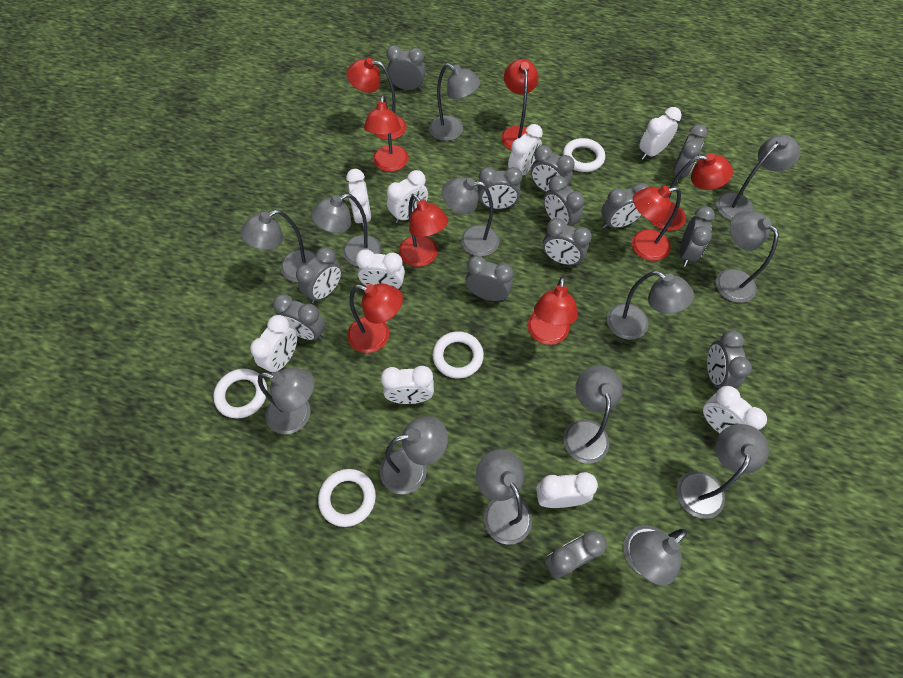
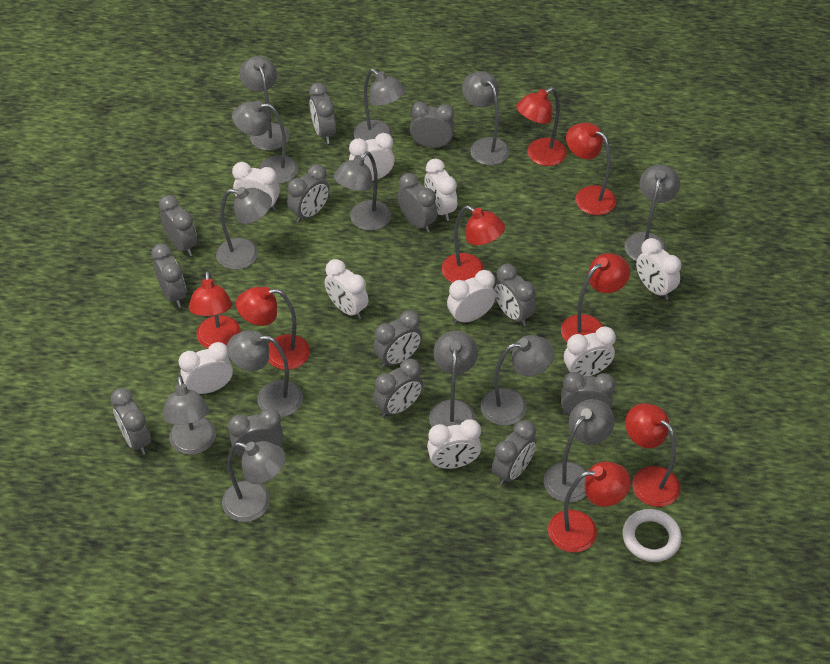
white ring: [213,369,267,419] [318,469,376,527] [432,331,484,379] [563,138,605,172] = 4 -> [623,509,682,562] = 1

